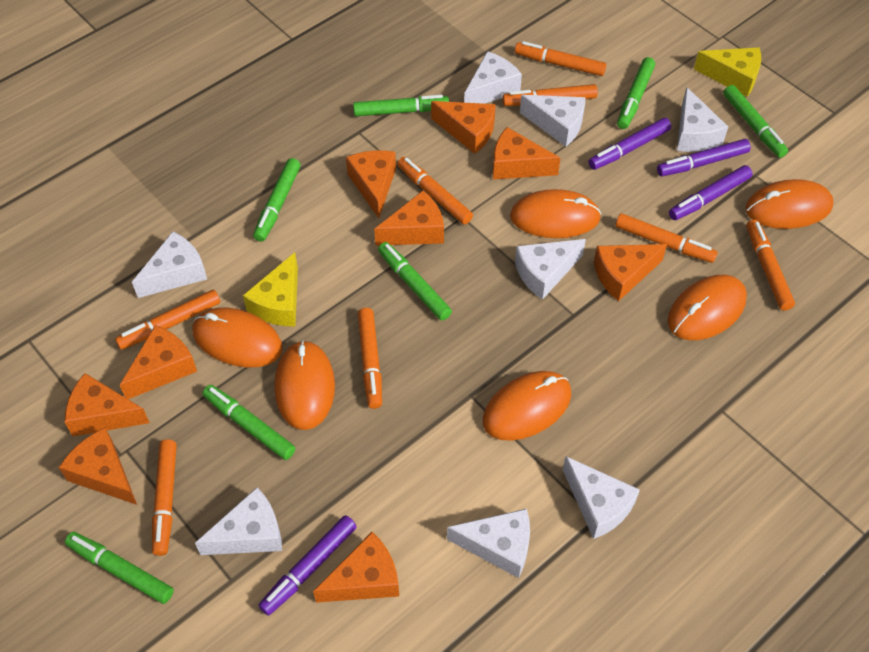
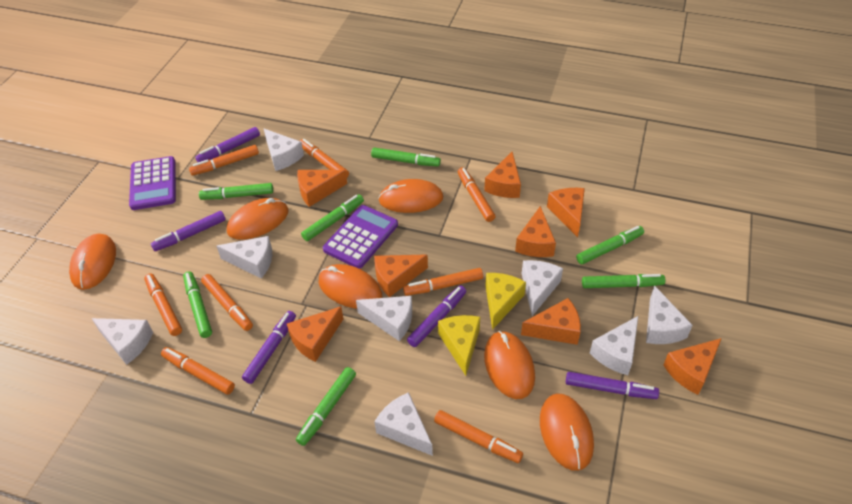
orange cheese: [59,428,137,505] [64,373,150,436] [119,325,197,399] [313,532,399,603] [346,150,396,218] [374,190,444,246] [431,101,496,154] [493,127,560,180] [594,244,667,301] = 9 -> [287,306,343,362] [297,170,347,207] [374,255,428,297] [484,152,521,198] [515,206,556,257] [521,298,581,345] [547,188,585,237] [663,338,722,395] = 8
purple calculator: none = 0 -> [129,156,176,210] [323,205,398,269] = 2
purple marker: [258,515,357,616] [589,118,671,170] [657,139,751,176] [669,165,753,220] = 4 -> [151,211,226,251] [195,127,260,162] [242,311,296,384] [407,286,466,347] [566,372,659,399] = 5

